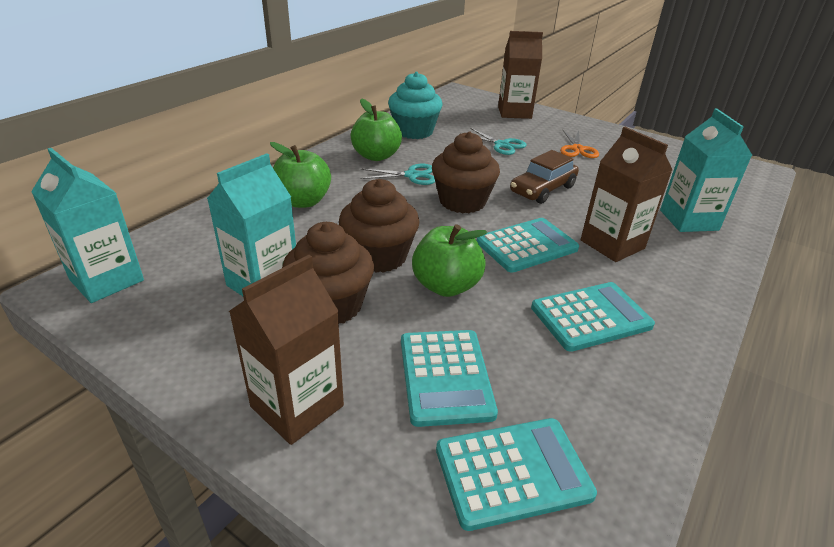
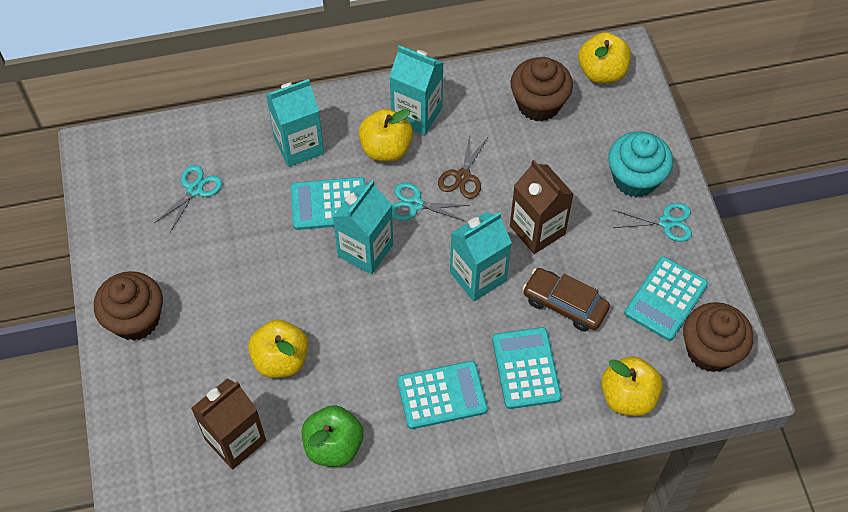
brown carton: [229,255,344,445] [498,31,543,119] [581,127,672,262] = 3 -> [191,378,266,470] [510,160,574,254] = 2
brown scissors: none = 0 -> [438,135,488,199] = 1
green apple: [270,142,331,208] [351,98,402,161] [412,224,487,297] = 3 -> [302,405,364,467] = 1
orange scissors: [560,130,599,158] = 1 -> none = 0
turquoise carton: [31,148,144,303] [207,153,296,296] [660,109,752,232] = 3 -> [266,79,324,167] [333,180,393,275] [389,45,444,135] [450,212,512,302] = 4
turquoise scissors: [360,164,435,185] [460,128,526,155] = 2 -> [154,165,222,232] [392,183,469,221] [613,203,692,242] = 3
yellow apple: none = 0 -> [248,319,308,378] [358,109,413,161] [578,32,631,84] [601,356,663,416] = 4

